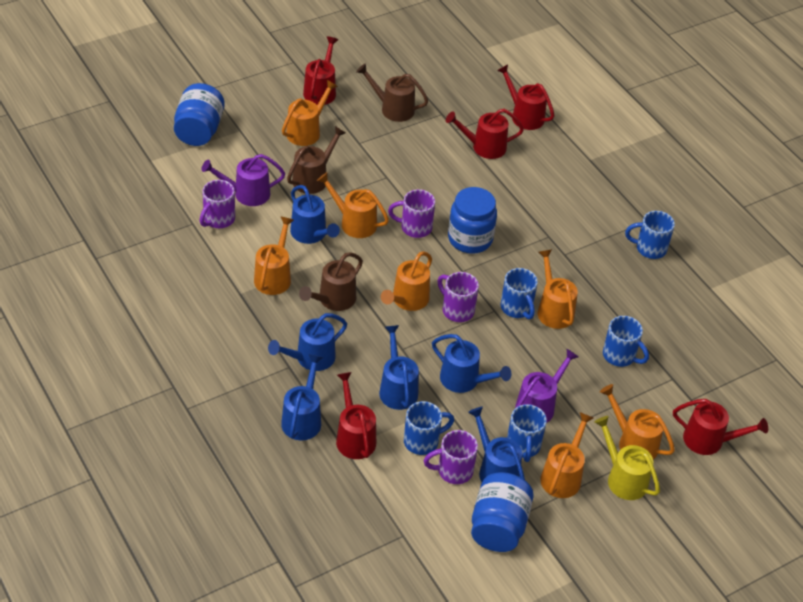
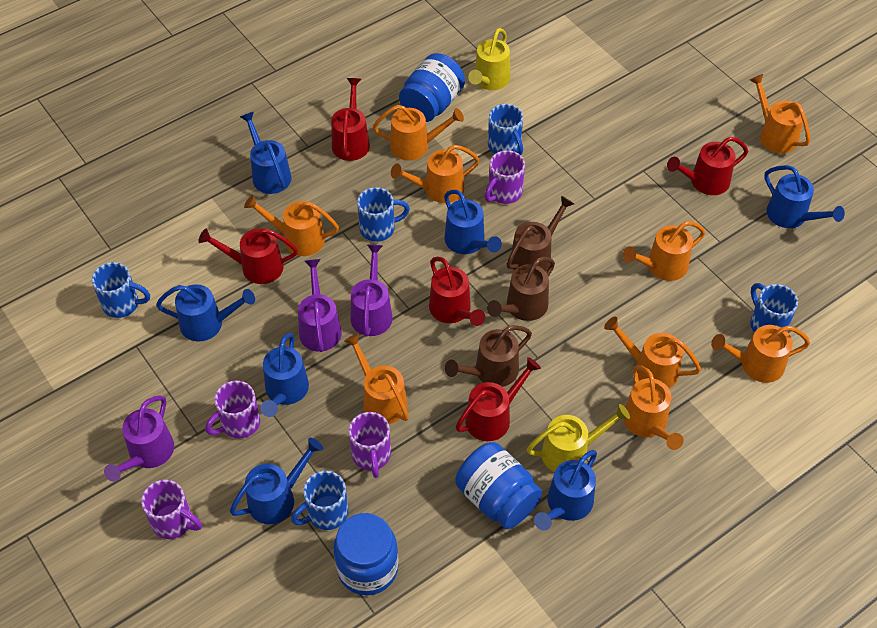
blue watering can: [268,313,347,371] [281,354,323,441] [290,185,340,244] [379,325,419,410] [432,334,511,393] [468,407,525,482] = 6 -> [156,284,255,341] [230,438,323,524] [240,112,292,194] [260,333,309,417] [444,190,502,254] [534,450,597,531] [764,165,845,228] = 7
orange watering can: [254,216,294,295] [282,80,338,146] [317,172,389,238] [381,251,432,311] [538,249,578,329] [540,412,593,498] [600,384,675,460] = 7 -> [244,195,339,256] [344,333,409,424] [373,105,464,161] [391,145,479,203] [604,317,701,388] [623,221,705,281] [623,365,683,450] [711,325,810,383] [750,74,810,153] = 9
purple watering can: [201,154,285,206] [515,349,579,423] = 2 -> [104,395,174,482] [298,259,342,352] [351,245,393,336] = 3
yellow watering can: [594,416,660,500] = 1 -> [468,28,510,90] [527,404,630,472] = 2

